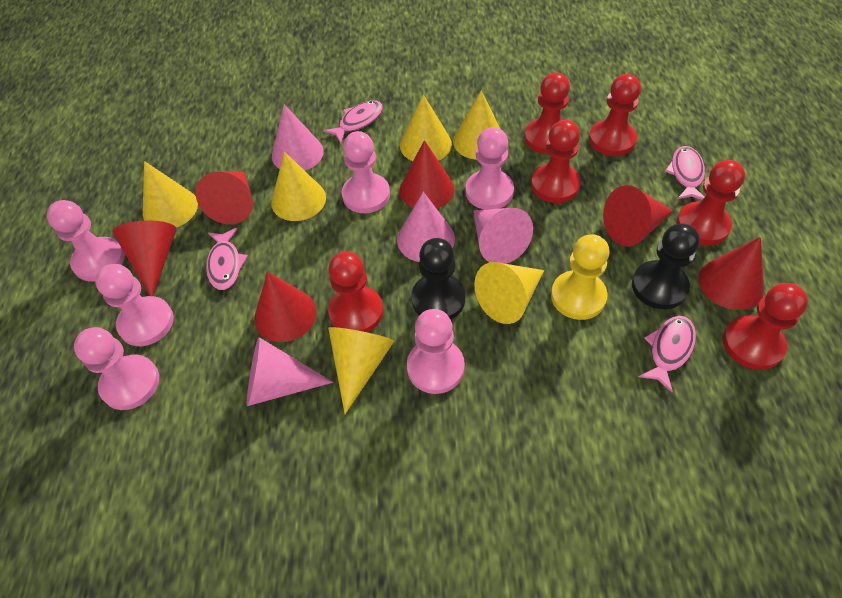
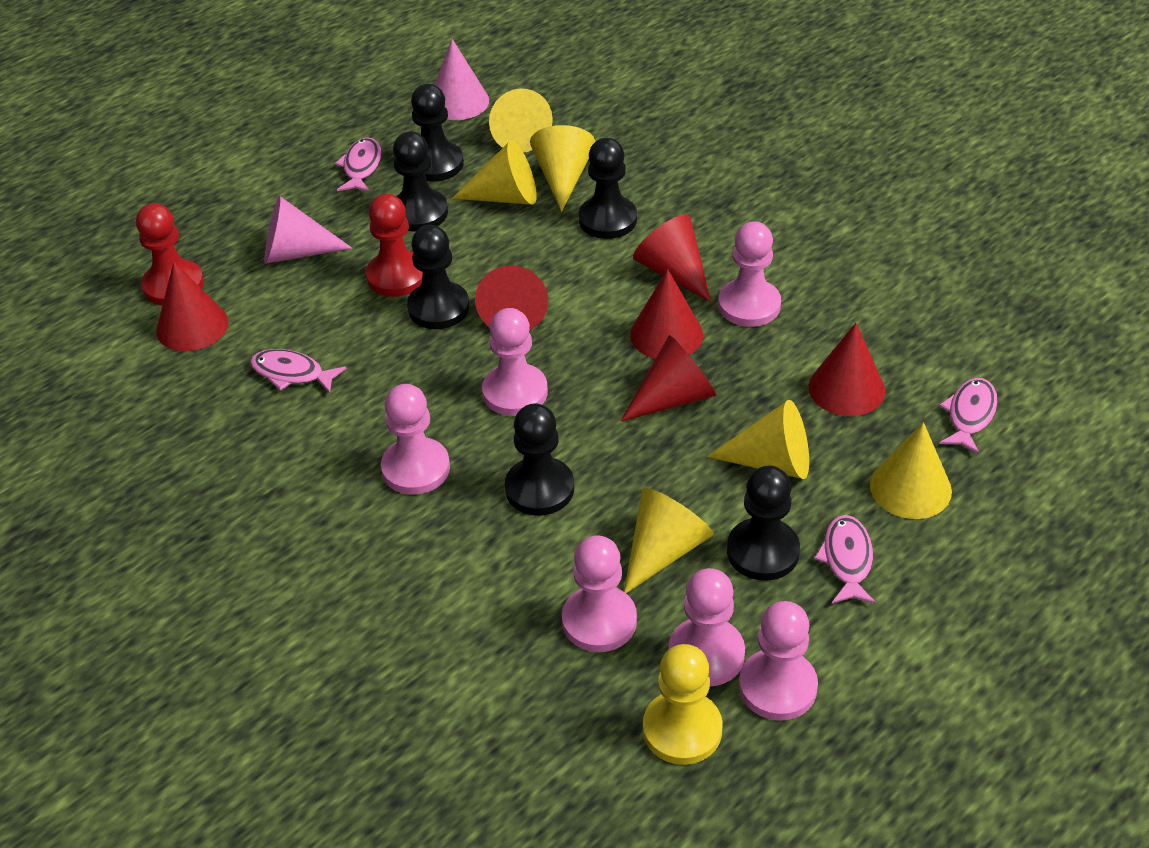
black pawn: [411,238,465,320] [632,223,700,309] = 2 -> [393,132,448,232] [407,225,469,329] [411,84,464,182] [505,403,574,516] [579,138,637,239] [727,466,800,581] = 6
pink cone: [247,337,333,406] [272,104,324,171] [397,192,455,262] [473,208,533,264] = 4 -> [264,196,352,264] [435,39,489,120] = 2
red pawn: [328,251,383,333] [524,72,570,154] [531,120,581,203] [589,74,641,156] [677,160,745,245] [723,283,808,370] = 6 -> [136,203,204,306] [366,194,423,297] = 2

